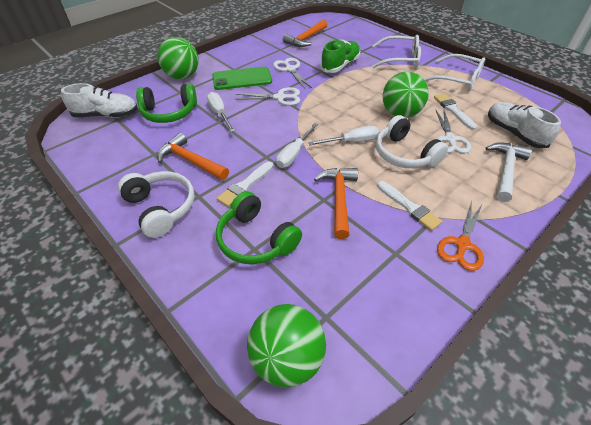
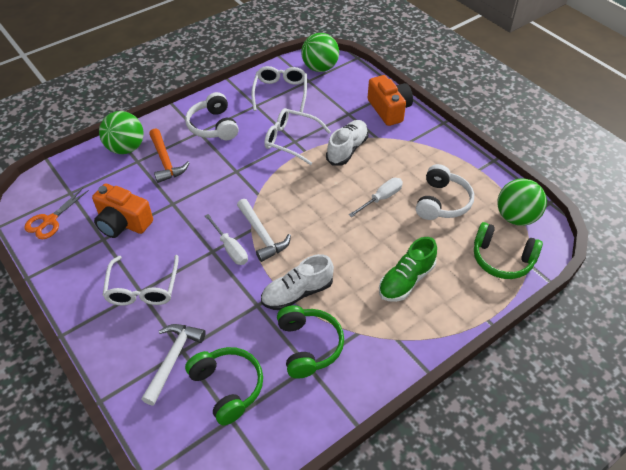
green headphones: [136,84,197,123] [216,191,302,264] = 2 -> [185,347,263,425] [277,305,344,378] [474,222,543,279] = 3
green phone: [212,66,272,90] = 1 -> none = 0
orange camera: none = 0 -> [92,184,153,238] [368,75,413,126] = 2
orange hammer: [157,133,229,180] [283,20,327,47] [314,168,358,239] = 3 -> [149,128,189,183] = 1
white brush: [217,161,273,207] [377,181,443,231] [434,94,477,130] = 3 -> none = 0
white glasses: [372,35,421,68] [424,54,485,92] = 2 -> [103,255,179,306] [252,66,307,112] [264,108,331,165] = 3
white hammer: [485,142,532,202] = 1 -> [141,324,206,405] [237,199,291,262] = 2
white scissors: [235,87,300,106] [273,58,312,88] [435,109,471,153] = 3 -> none = 0
white screwdriver: [207,92,235,132] [276,123,318,168] [308,126,379,145] = 3 -> [205,214,248,265] [349,178,403,217] = 2

